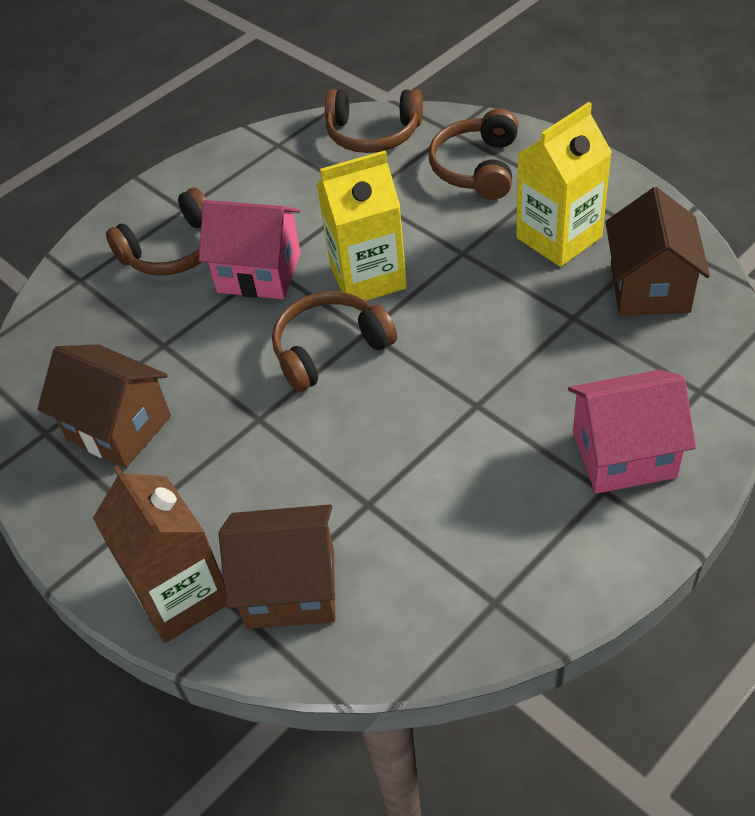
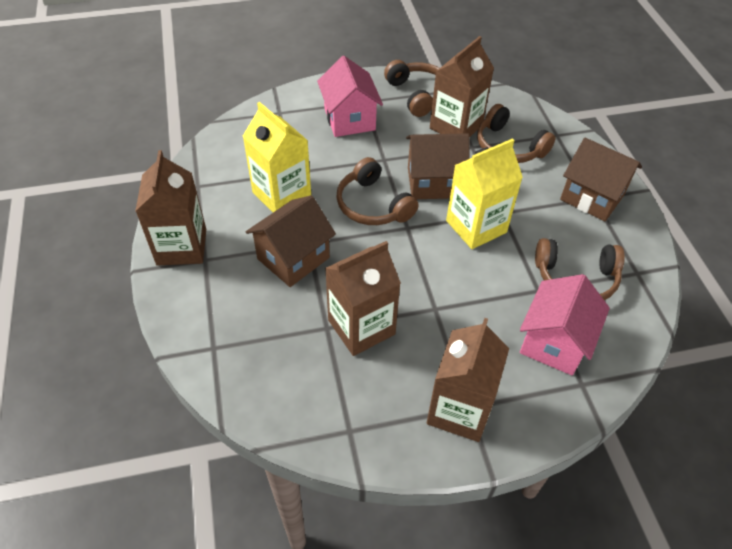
brown carton: [93,465,226,643] = 1 -> [135,150,206,265] [325,241,401,356] [427,318,509,442] [430,36,494,138] = 4

